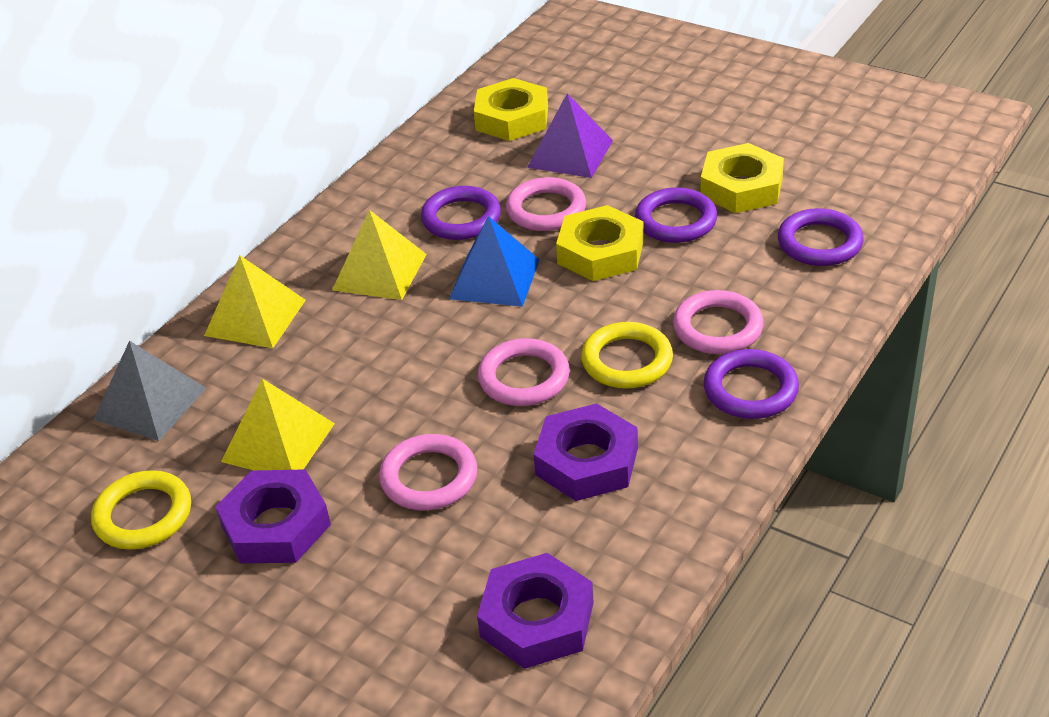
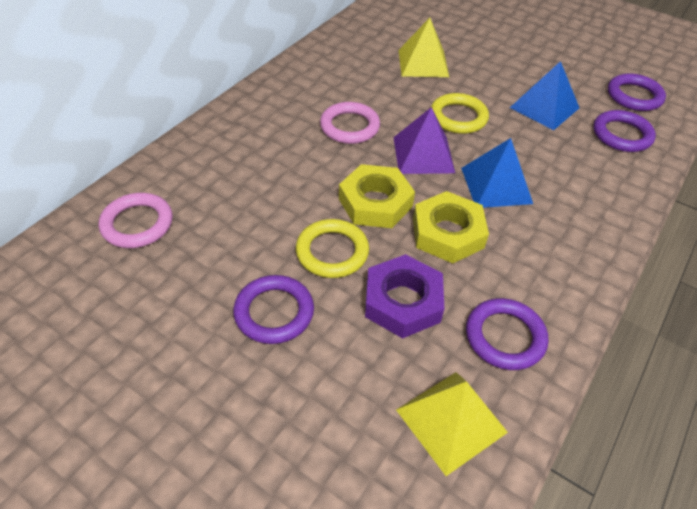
blue pyramid: [449,216,540,307] = 1 -> [461,138,533,208] [510,61,579,130] = 2
grey pyramid: [93,341,207,441] = 1 -> none = 0
pink ring: [379,434,477,510] [478,338,570,406] [506,177,586,231] [673,290,764,354] = 4 -> [99,193,173,248] [320,102,380,144] = 2
purple nut: [215,469,331,564] [477,553,594,669] [534,403,638,501] = 3 -> [365,254,444,339] = 1
yellow nut: [474,78,548,141] [556,205,644,281] [700,143,784,213] = 3 -> [339,164,415,228] [413,191,489,263] = 2
yellow pyramid: [204,255,306,348] [221,379,335,470] [332,210,427,300] = 3 -> [396,372,508,476] [399,18,449,77] = 2

